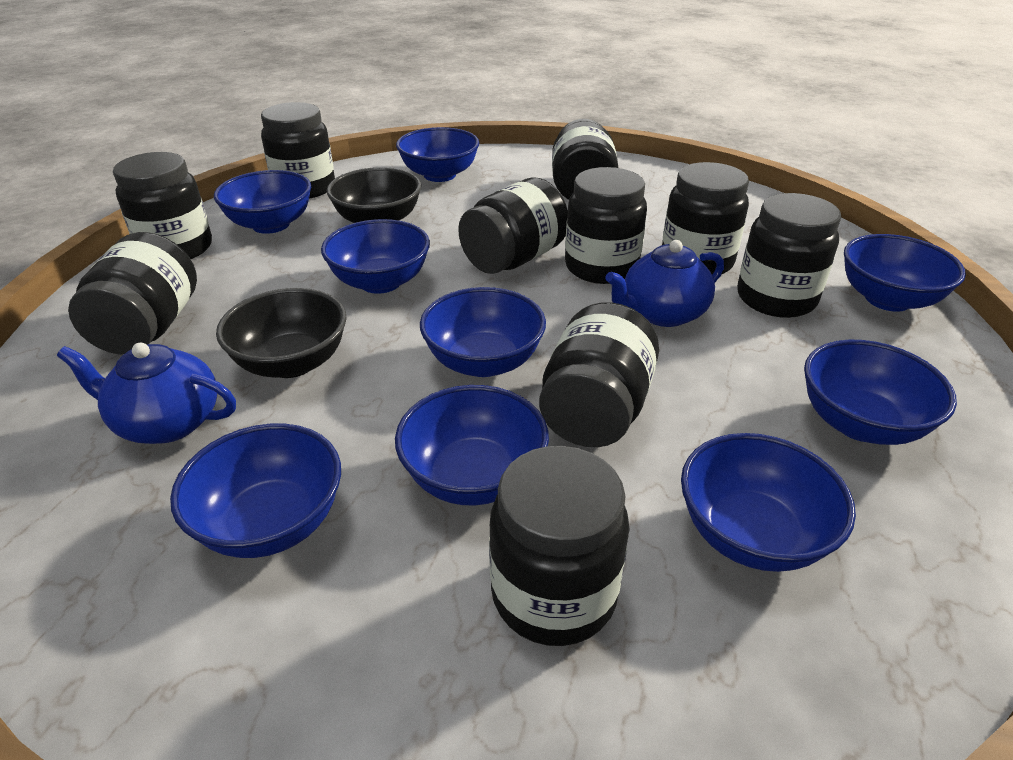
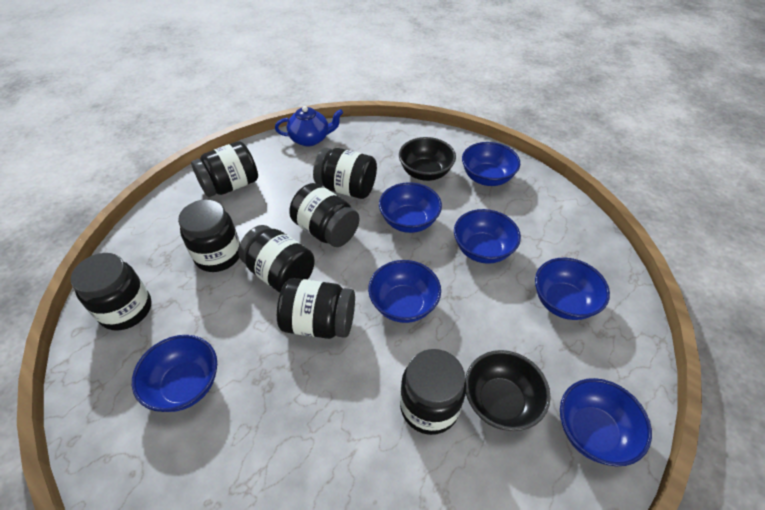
black jar: [68,232,197,355] [113,152,212,259] [261,102,335,198] [458,178,568,274] [489,446,630,646] [539,302,659,447] [552,119,618,200] [565,167,647,284] [662,162,749,275] [737,193,841,318] = 10 -> [71,253,152,330] [178,199,240,272] [191,141,258,197] [238,225,314,292] [277,278,355,339] [289,183,360,247] [313,148,377,199] [400,349,467,435] = 8
blue bowl: [170,424,341,558] [214,170,311,234] [321,219,430,294] [395,385,549,505] [396,127,479,182] [420,287,546,377] [681,433,856,572] [804,340,957,445] [844,234,966,312] = 9 -> [132,335,217,412] [368,260,441,323] [379,182,442,233] [454,209,521,264] [462,142,520,186] [535,258,610,320] [560,378,652,466] = 7
blue teapot: [57,343,236,444] [605,240,724,327] = 2 -> [275,106,343,146] = 1

